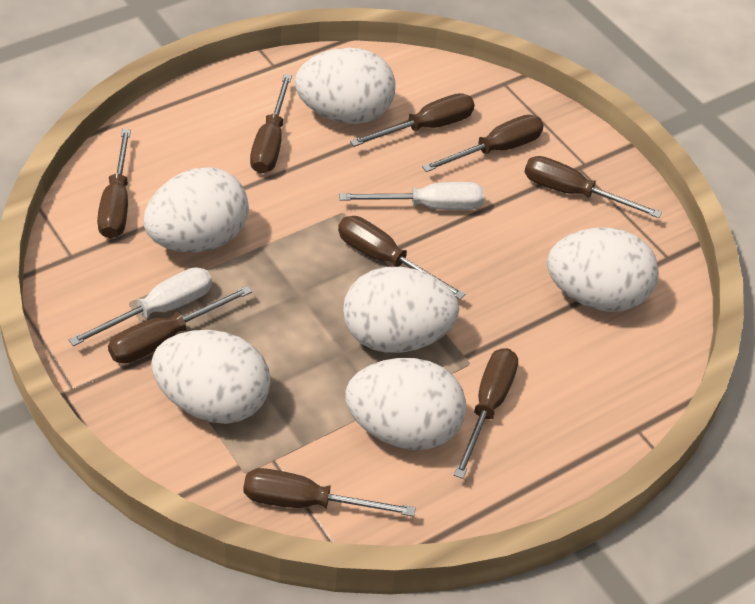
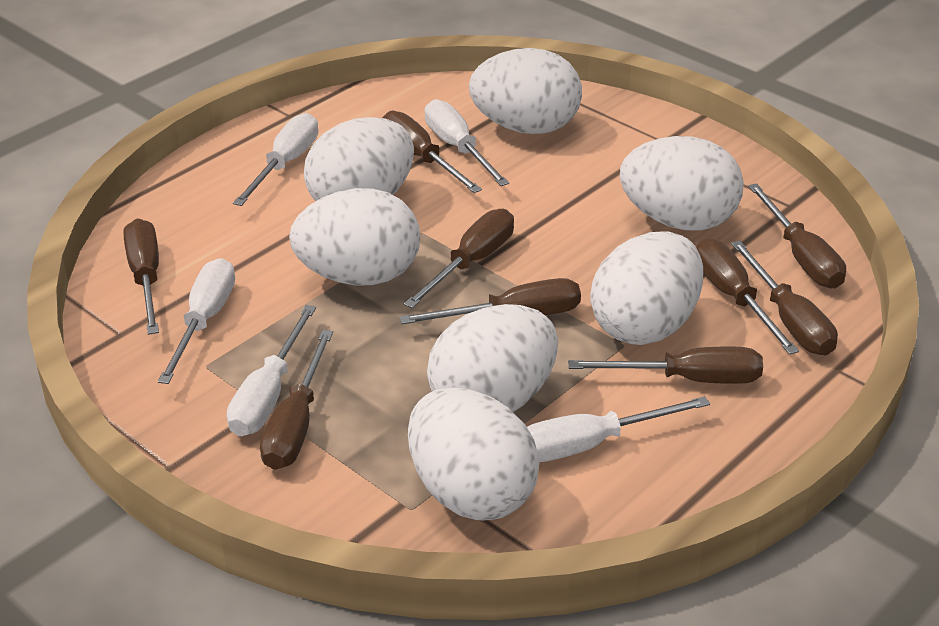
white egg: [144,167,249,252] [151,330,270,424] [295,48,396,124] [343,267,459,353] [345,358,466,450] [547,228,659,312] = 6 -> [289,188,420,285] [304,117,414,201] [408,387,539,521] [427,304,558,412] [469,48,582,134] [591,232,703,345] [620,136,744,231] = 7
white screwdriver: [69,267,212,346] [339,182,484,210] = 2 -> [158,258,235,384] [227,305,316,436] [233,113,318,206] [425,99,509,186] [527,396,710,462] = 5

